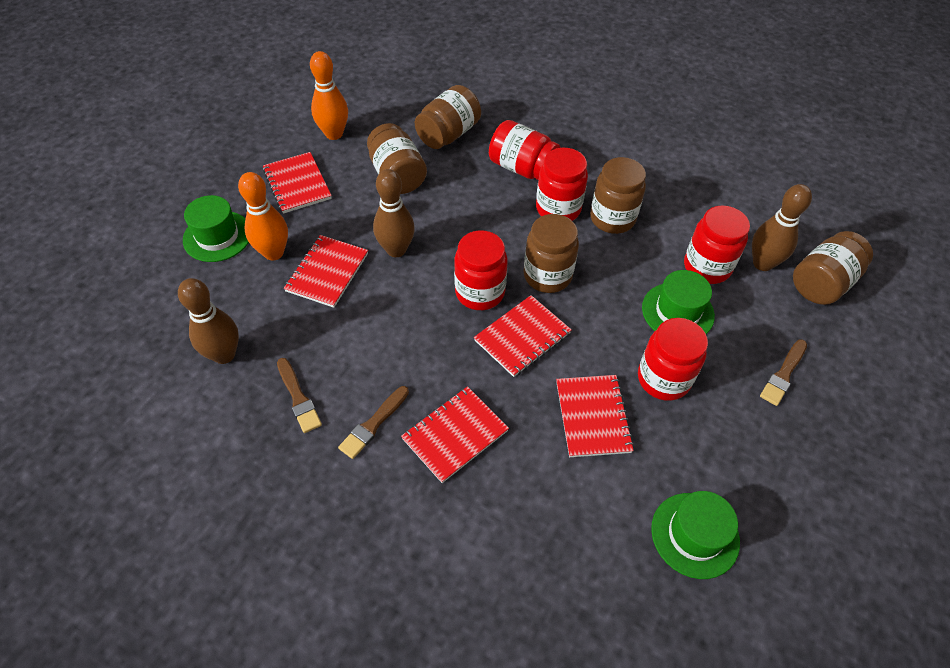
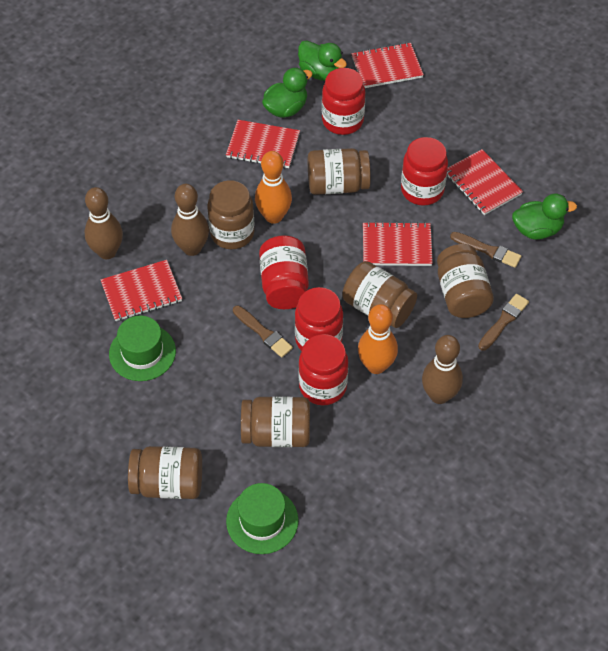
brown jar: [367,123,427,194] [415,85,481,149] [523,214,579,293] [590,157,646,234] [793,231,873,305] = 5 -> [128,446,202,499] [207,180,254,249] [241,396,310,447] [308,148,371,195] [342,261,417,328] [437,244,494,318] = 6
green duck: none = 0 -> [262,67,313,118] [298,40,347,81] [512,194,577,240] = 3
green hat: [183,195,249,262] [642,270,715,334] [651,491,740,579] = 3 -> [109,316,176,381] [226,483,299,554] = 2

